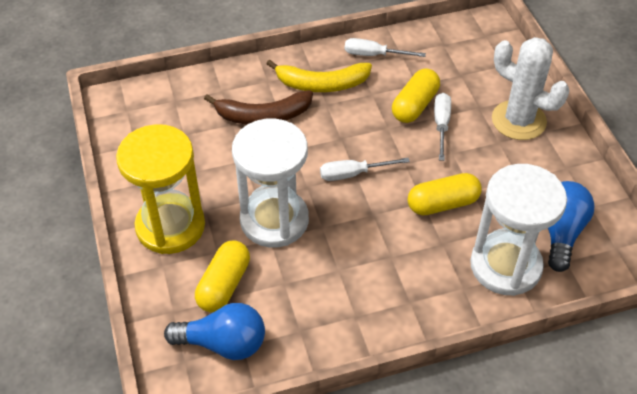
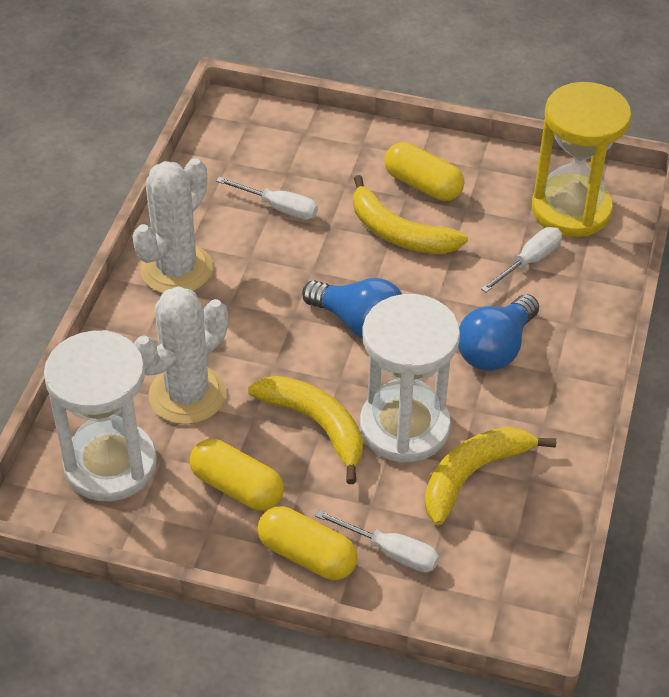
brown banana: [204,90,313,125] = 1 -> none = 0
white cactus: [492,37,569,140] = 1 -> [132,158,213,293] [134,286,228,425] = 2
yellow banana: [266,60,372,92] = 1 -> [248,376,363,484] [353,175,468,254] [425,427,556,525] = 3

